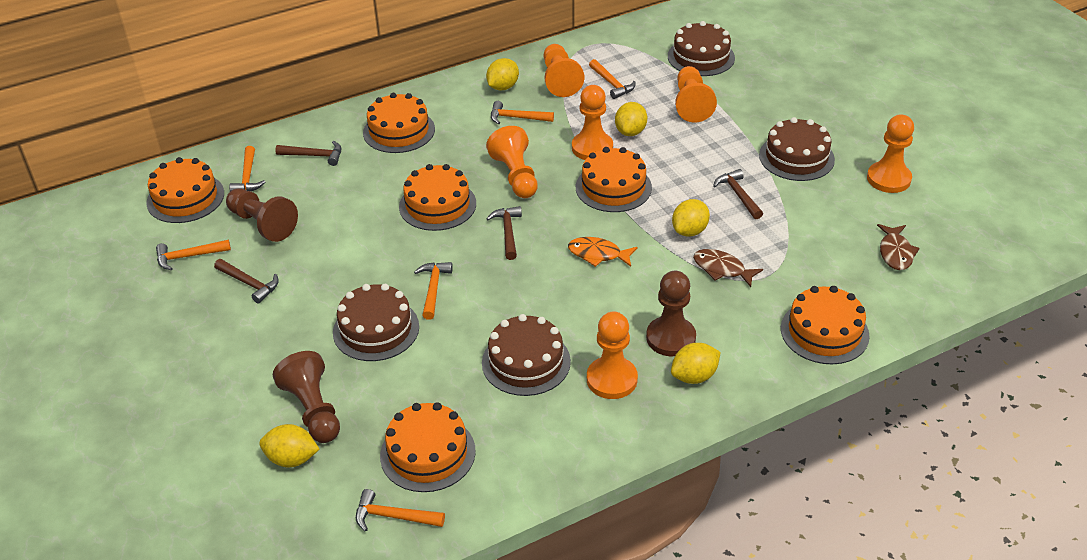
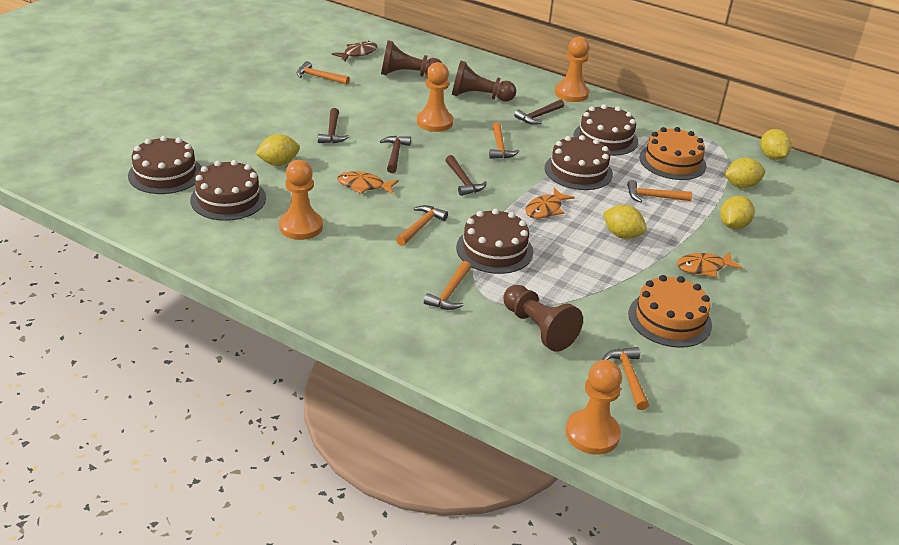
brown cake: [333,284,419,361] [482,314,571,396] [668,21,735,76] [759,117,835,181] = 4 -> [128,136,202,194] [190,160,266,221] [456,208,533,274] [544,135,613,190] [574,104,638,156] = 5
brown fish: [693,249,763,287] [877,224,920,270] = 2 -> [332,41,377,62] = 1
orange cake: [146,157,224,223] [363,93,435,153] [380,402,476,492] [399,164,476,231] [576,147,652,212] [781,286,870,364] = 6 -> [628,275,712,348] [639,127,707,180] = 2
orange fish: [568,237,637,267] = 1 -> [337,171,399,195] [525,187,575,219] [677,252,742,278] = 3
orange pawn: [486,126,538,198] [544,44,584,97] [572,85,613,160] [587,312,638,399] [675,66,717,123] [867,114,914,193] = 6 -> [279,160,323,240] [417,62,453,132] [555,37,589,102] [566,360,622,455] = 4

